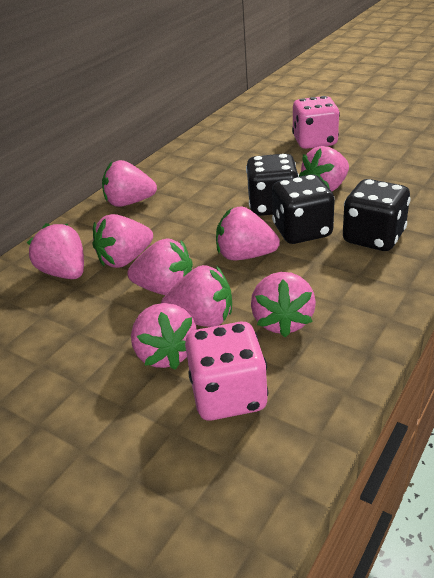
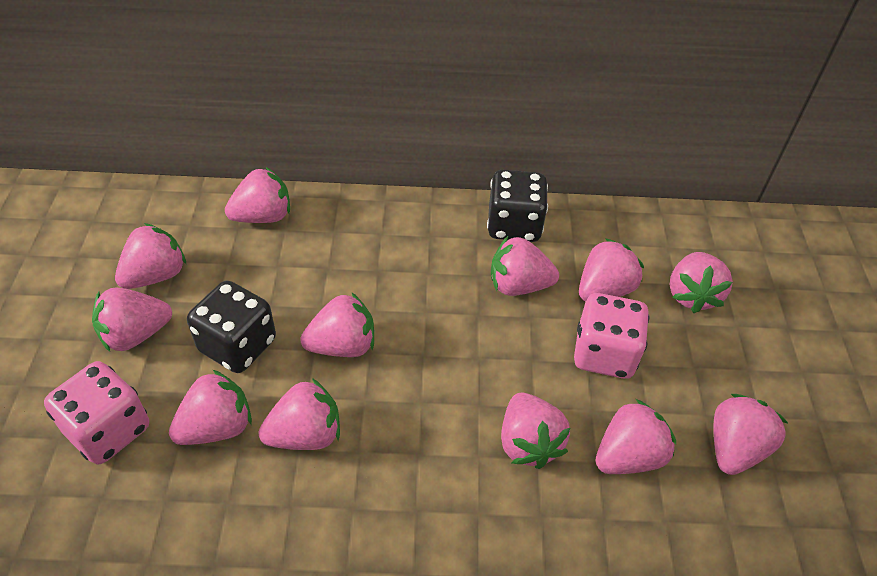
black dice: [246,154,299,216] [272,174,335,244] [343,179,411,251] = 3 -> [187,280,276,373] [487,170,548,242] = 2
pink strawberry: [27,223,84,279] [93,214,153,268] [102,160,157,207] [127,238,193,295] [131,303,196,370] [161,265,232,327] [216,206,280,260] [251,272,316,337] [299,146,349,191] = 9 -> [92,288,172,352] [115,223,187,289] [169,370,252,445] [225,167,290,223] [259,378,340,450] [300,292,374,357] [491,236,559,296] [501,393,570,469] [579,238,644,302] [595,399,676,474] [670,252,733,313] [713,394,788,475] = 12

